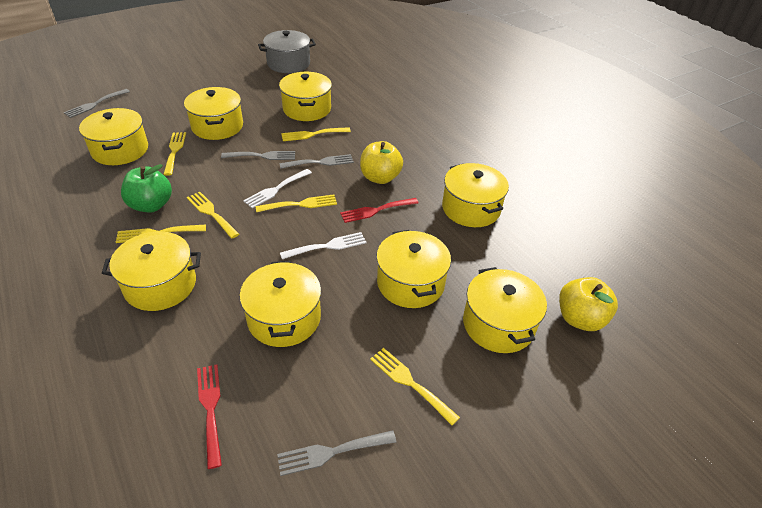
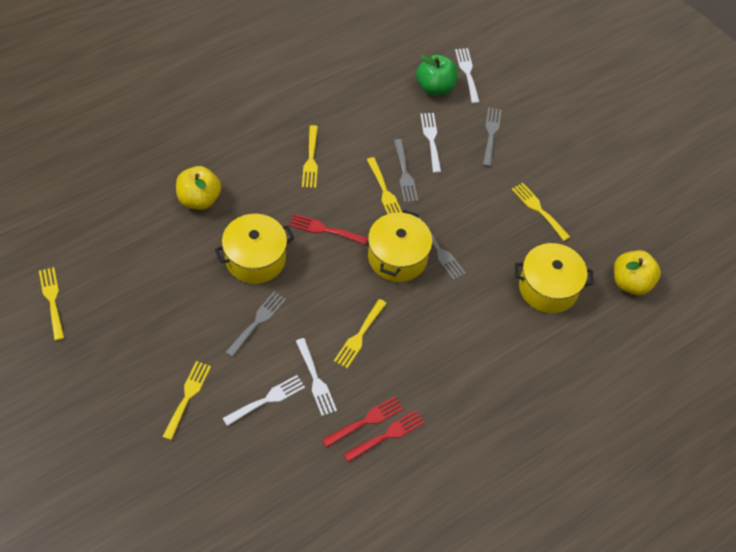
grey pot: [258,30,316,73] = 1 -> none = 0
red fork: [197,364,222,469] [340,198,419,223] = 2 -> [289,214,368,245] [322,396,403,447] [343,410,425,463] = 3
white fork: [243,169,312,208] [280,232,366,259] = 2 -> [223,375,305,426] [296,338,337,416] [420,113,441,173] [455,48,480,104] = 4
yellow pot: [79,108,148,165] [102,231,201,311] [184,87,243,140] [240,261,321,347] [279,72,332,121] [376,230,451,308] [442,163,509,227] [463,267,547,353] = 8 -> [215,214,294,284] [368,210,432,282] [515,243,593,313] = 3

